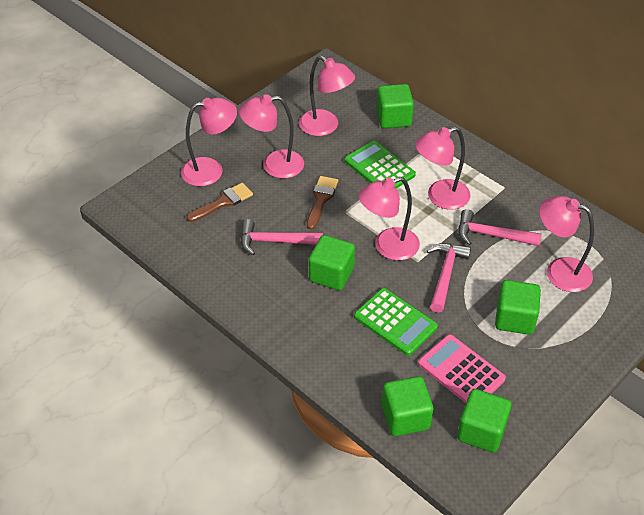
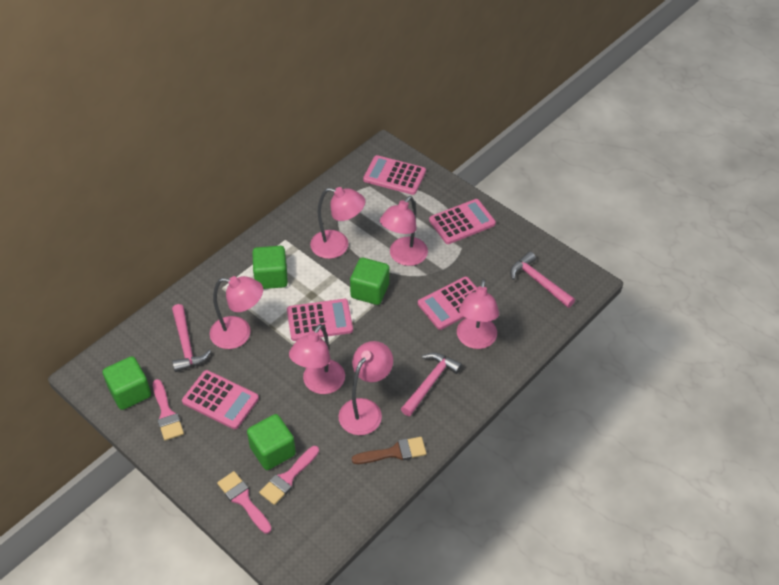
brown brush: [187,183,253,222] [307,176,338,230] = 2 -> [352,437,426,464] = 1
green calculator: [344,141,416,189] [354,288,438,356] = 2 -> none = 0
green cube: [309,235,355,290] [376,84,414,128] [382,376,433,436] [457,389,511,452] [495,280,541,335] = 5 -> [103,356,151,410] [247,414,296,470] [252,246,288,289] [350,257,389,305] = 4
pink brush: none = 0 -> [153,379,184,441] [217,471,272,534] [259,446,319,505] = 3
pink calculator: [418,334,506,403] = 1 -> [182,370,259,429] [287,299,353,341] [363,155,426,195] [418,277,477,330] [429,199,496,244] = 5

